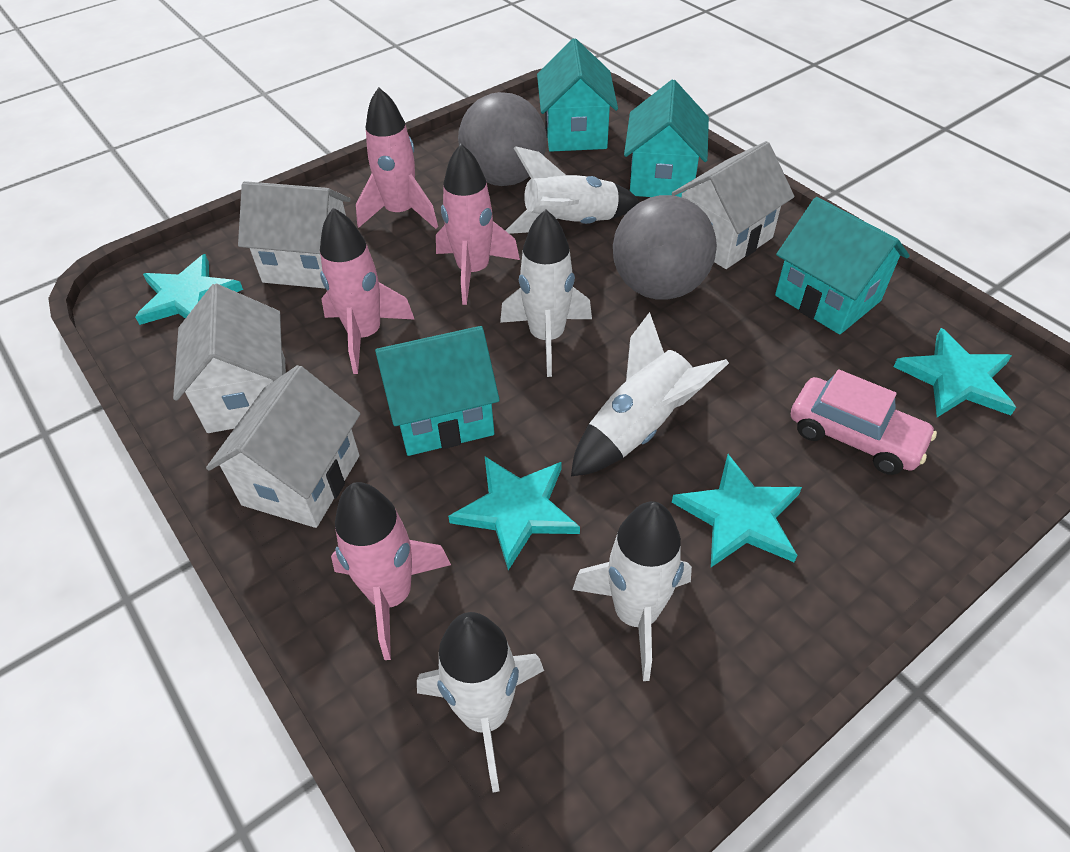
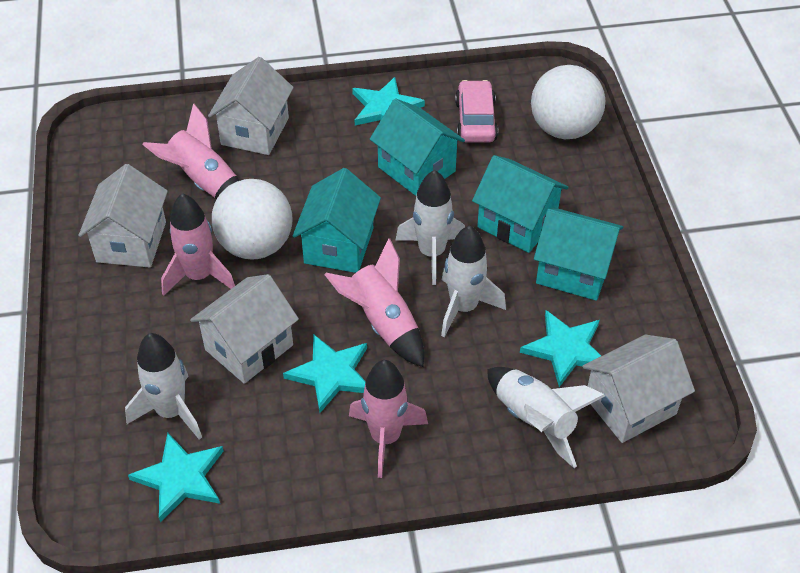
grey ball: [458,92,547,186] [613,195,717,300] = 2 -> none = 0
white ball: none = 0 -> [212,179,293,260] [531,65,605,139] = 2
white rocket: [417,612,544,792] [500,209,592,377] [505,146,640,234] [571,312,729,476] [572,501,692,681] = 5 -> [125,333,202,440] [395,170,465,285] [441,225,506,337] [487,367,605,468] = 4

